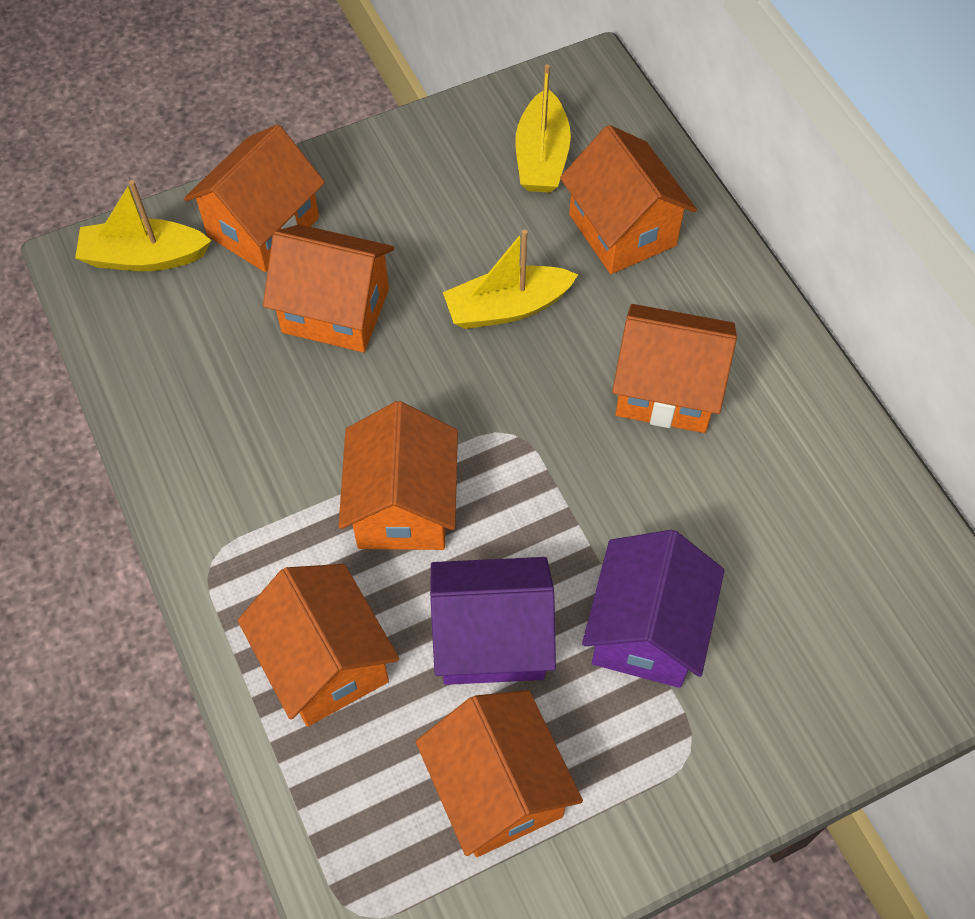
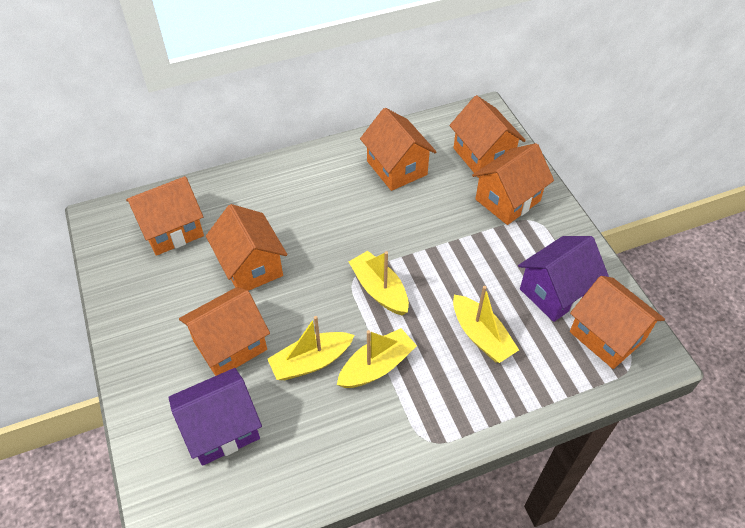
yellow boat: [75,180,212,271] [443,229,578,329] [515,64,571,193] = 3 -> [268,316,355,380] [337,328,417,388] [349,251,409,315] [453,286,519,363] = 4

